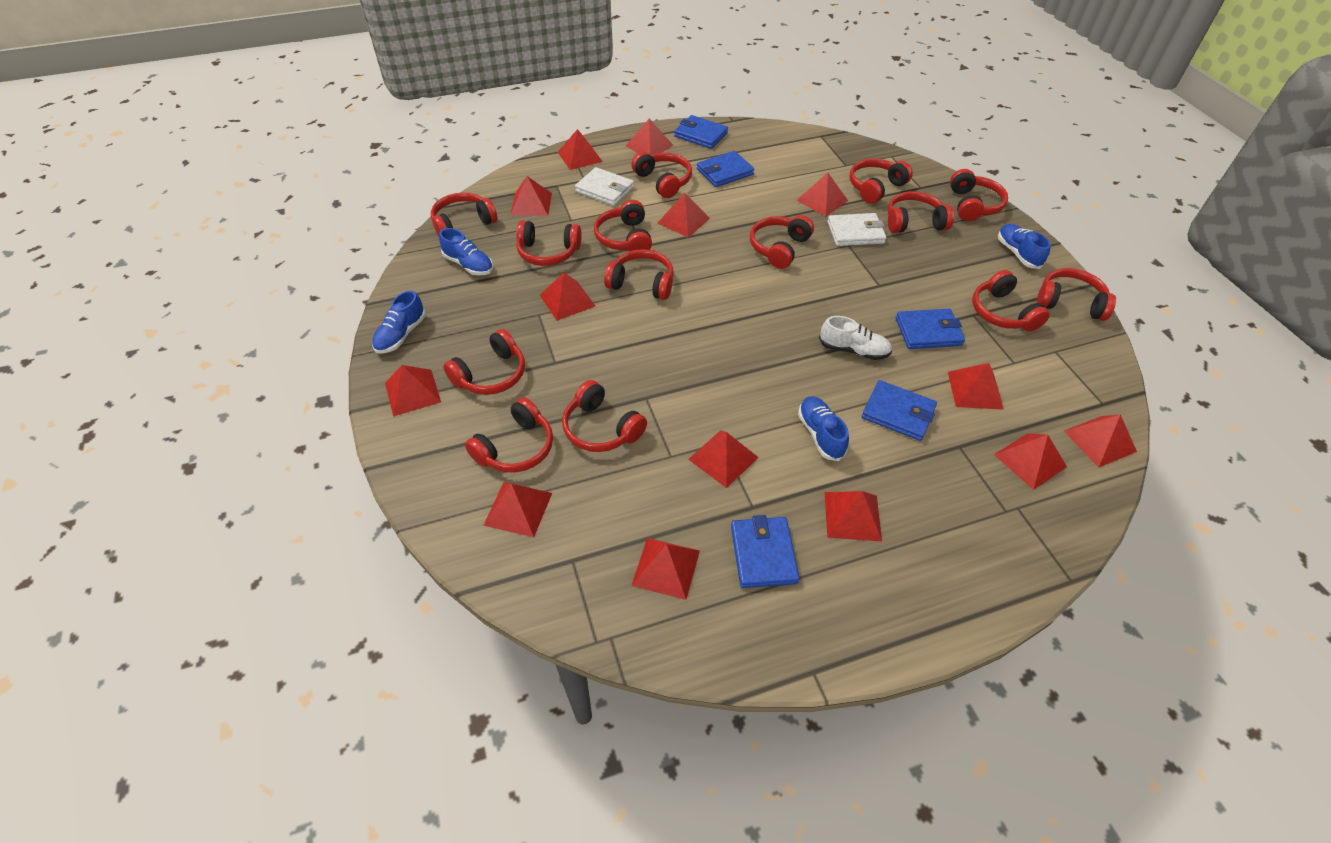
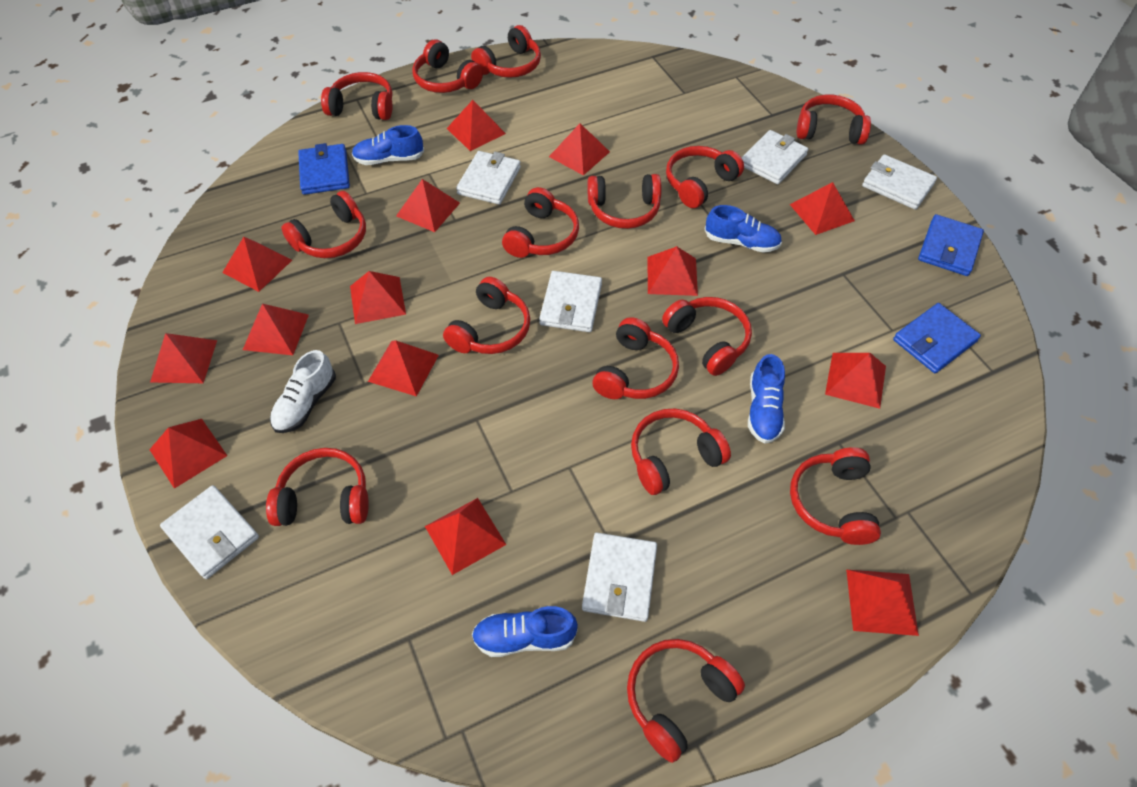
blue wallet: [674,115,728,149] [697,151,754,187] [731,515,800,588] [862,380,937,441] [896,309,965,349] = 5 -> [298,143,350,195] [893,303,981,373] [918,214,984,276] = 3
red headphones: [431,192,497,236] [443,329,525,395] [465,397,553,473] [516,221,582,266] [562,380,647,452] [594,200,652,251] [604,249,674,300] [631,152,692,198] [750,215,814,269] [849,158,913,204] [888,191,954,233] [950,169,1008,221] [972,270,1050,332] [1037,268,1116,321] = 14 -> [266,448,369,526] [281,191,366,258] [321,72,393,120] [412,40,483,93] [443,277,530,354] [471,25,541,78] [502,187,579,258] [587,174,661,229] [592,317,679,399] [627,639,745,763] [631,409,731,495] [662,297,752,376] [666,146,744,208] [790,447,881,545] [797,95,871,145] = 15
white wallet: [575,167,634,206] [827,213,887,246] = 2 -> [160,485,259,579] [456,151,521,205] [539,271,602,332] [582,533,657,622] [742,130,808,184] [862,154,937,210] = 6

